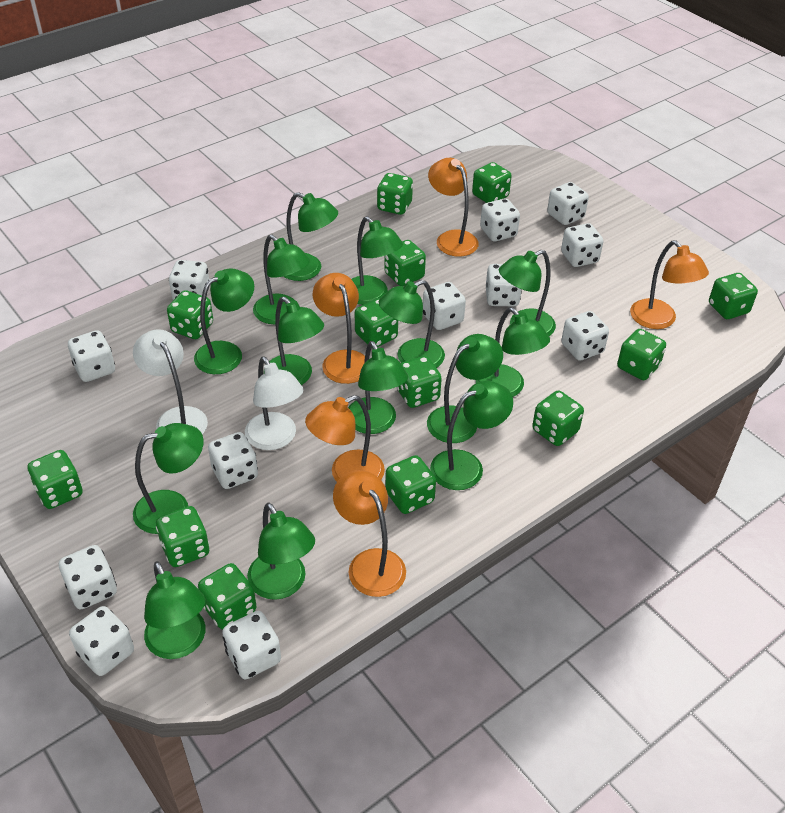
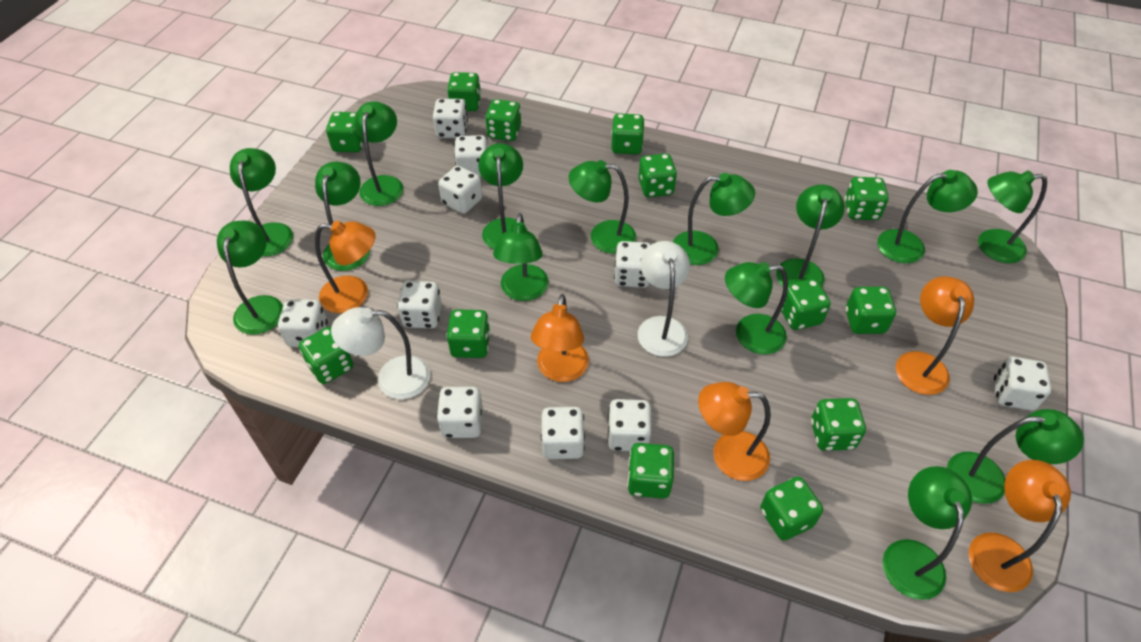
white dice: [59,545,117,610] [68,330,115,382] [69,606,134,676] [169,260,210,300] [208,432,258,489] [222,611,281,679] [423,282,466,330] [480,198,520,242] [486,264,522,306] [547,182,589,225] [561,223,603,267] [561,311,609,361] = 12 -> [278,299,328,347] [397,281,442,329] [433,99,468,138] [436,387,483,438] [438,166,482,214] [454,135,488,176] [541,407,585,459] [607,399,651,451] [614,241,651,288] [994,357,1051,411] = 10

